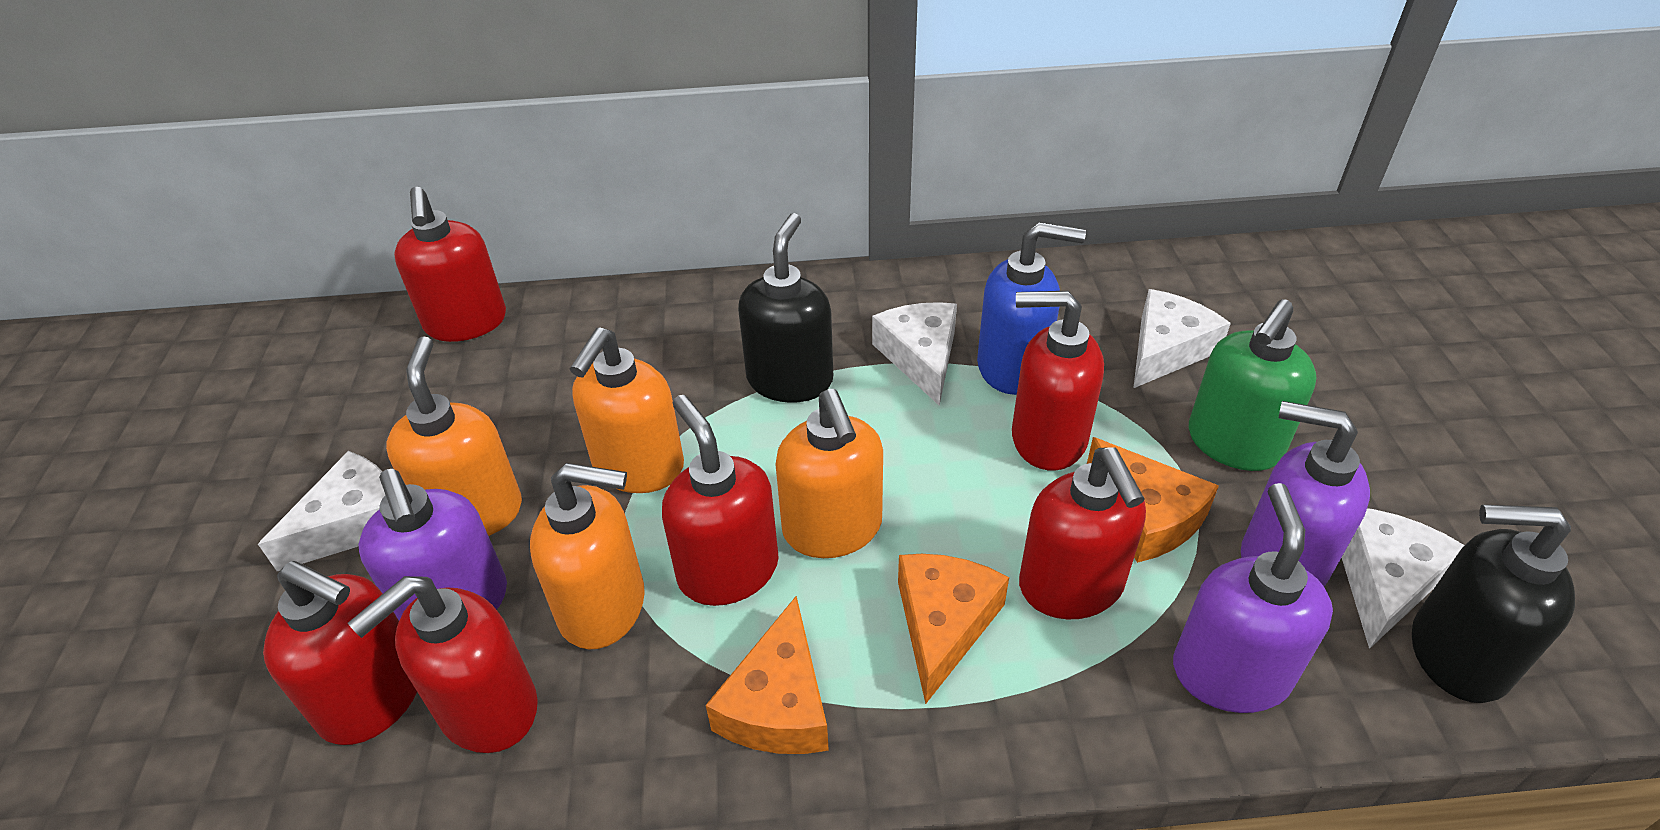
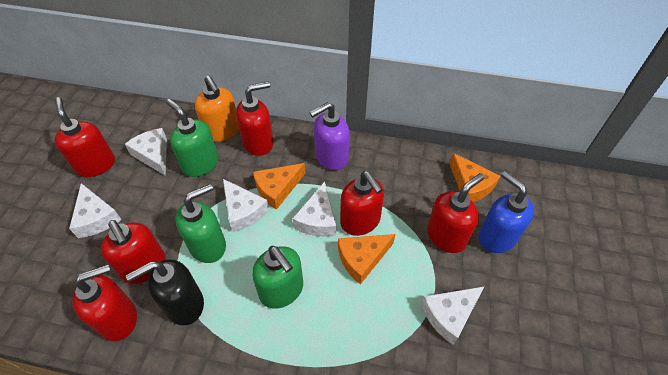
black soap dispenser: [738,213,833,403] [1412,505,1575,703] = 2 -> [126,259,204,325] = 1
green soap dispenser: [1189,299,1317,471] = 1 -> [166,99,219,177] [175,184,226,263] [252,246,303,308] = 3
orange soap dispenser: [386,337,522,536] [530,463,645,649] [570,328,684,493] [775,389,883,558] = 4 -> [195,76,239,142] = 1
purple soap dispenser: [358,469,507,620] [1173,483,1333,713] [1241,401,1370,587] = 3 -> [309,102,349,170] = 1
white cheese: [258,451,385,571] [872,302,957,406] [1134,289,1231,388] [1342,508,1465,649] = 4 -> [69,183,121,238] [125,128,167,176] [223,179,269,232] [292,181,336,237] [421,287,484,345] = 5

